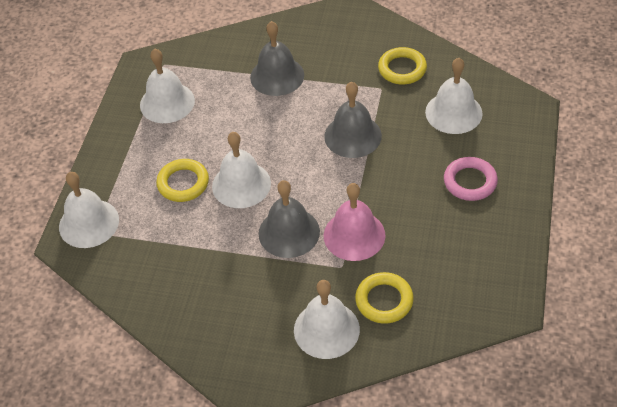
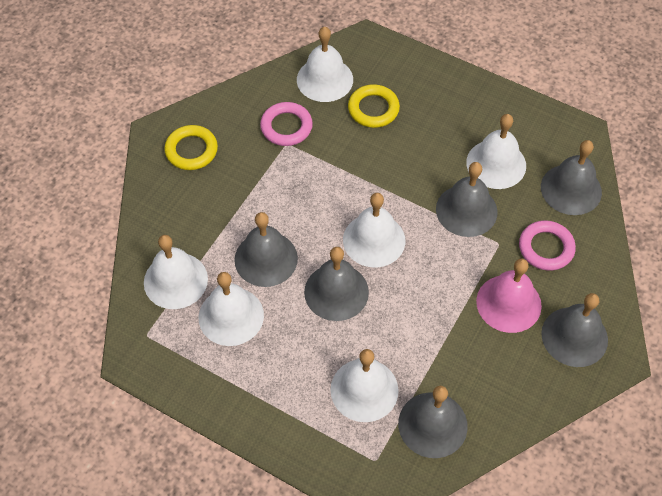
grey bell: [250,21,304,96] [259,180,320,258] [324,82,382,158] = 3 -> [234,212,298,287] [304,247,369,321] [398,386,468,458] [436,162,498,237] [541,140,602,215] [541,293,608,367] = 6
pink ring: [444,157,498,201] = 1 -> [260,102,313,146] [519,220,576,271] = 2
white bell: [59,172,119,248] [140,49,195,123] [212,132,271,208] [294,280,360,359] [425,58,483,134] = 5 -> [144,235,208,309] [199,272,264,346] [297,26,353,102] [330,349,399,422] [343,193,405,267] [466,114,526,189] = 6
yellow ring: [156,159,209,202] [355,272,414,324] [378,47,427,84] = 3 -> [164,125,218,170] [348,84,400,128] = 2

